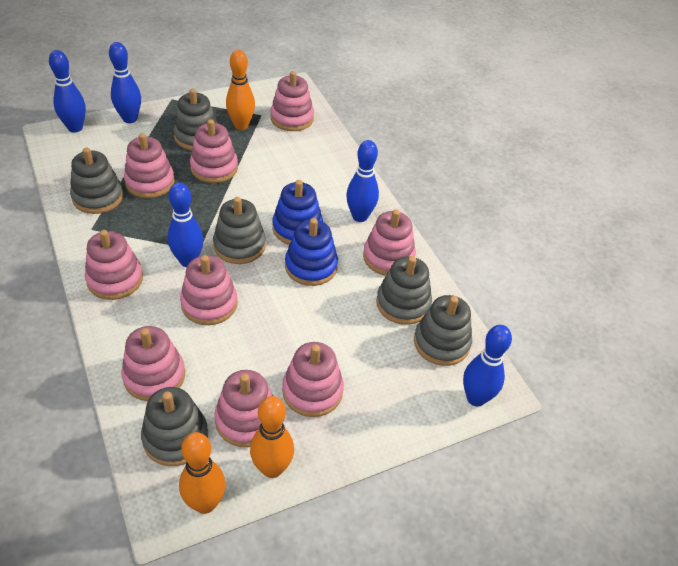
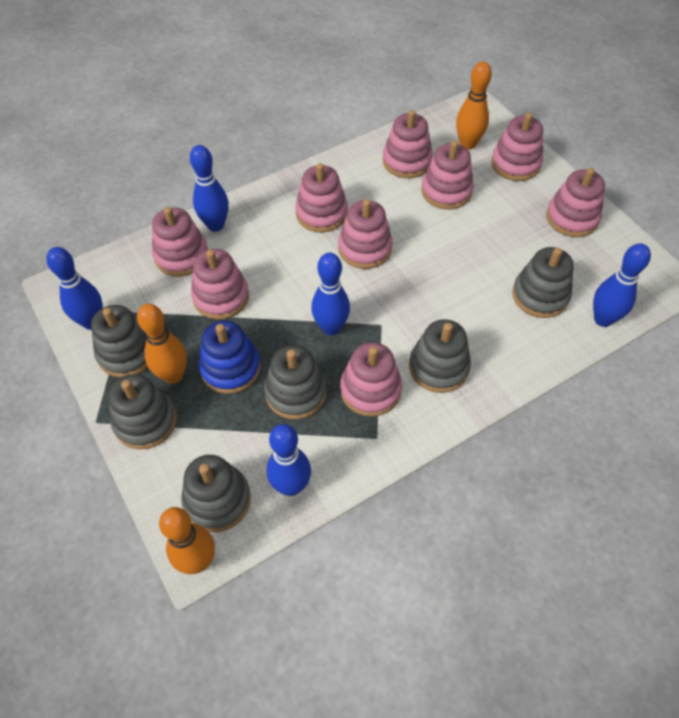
blue stacking toy: [272,180,323,245] [285,218,338,286] = 2 -> [199,320,260,394] = 1

